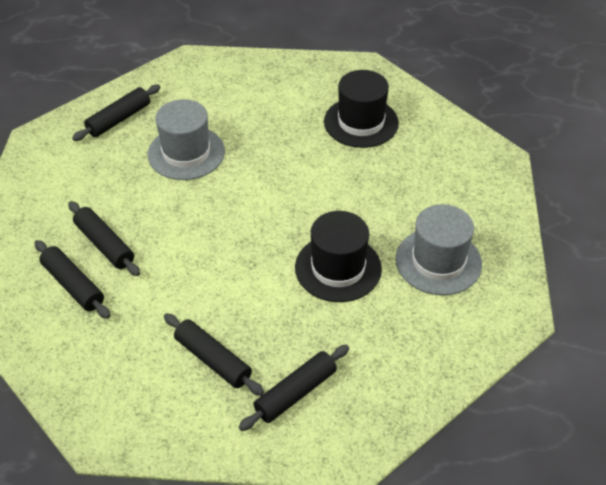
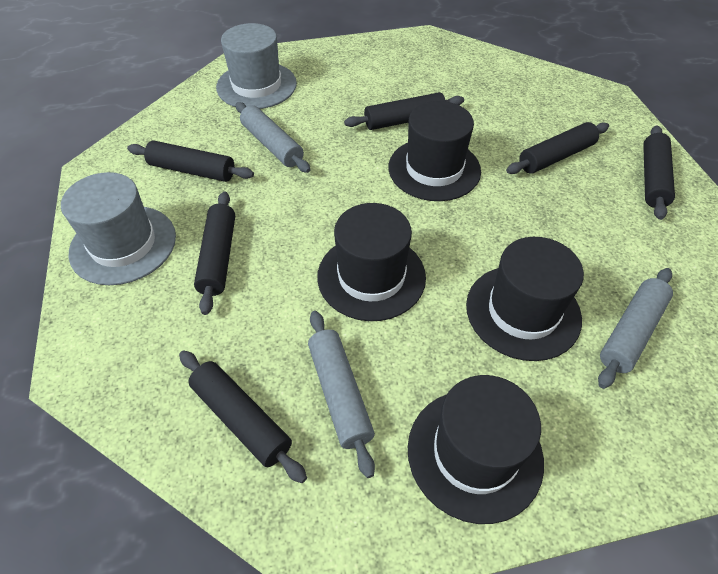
black hat: [295,211,382,302] [324,70,399,148] = 2 -> [317,203,426,321] [388,101,481,201] [408,375,544,524] [466,237,584,361] = 4
black rolling pin: [35,240,110,319] [68,201,140,276] [72,84,161,141] [164,313,264,396] [239,345,349,431] = 5 -> [127,141,254,182] [179,350,307,483] [194,191,235,315] [344,92,464,130] [506,122,609,174] [643,125,675,220] = 6
grey rolling pin: none = 0 -> [236,102,310,173] [308,311,375,478] [598,268,673,389] = 3

